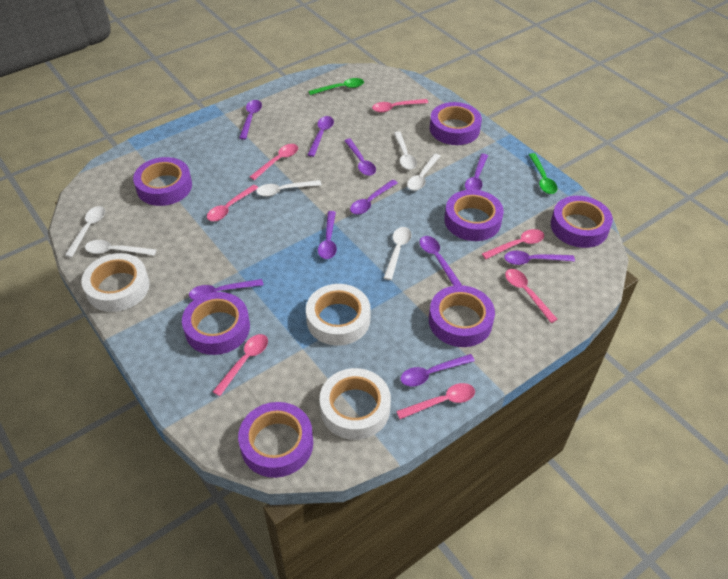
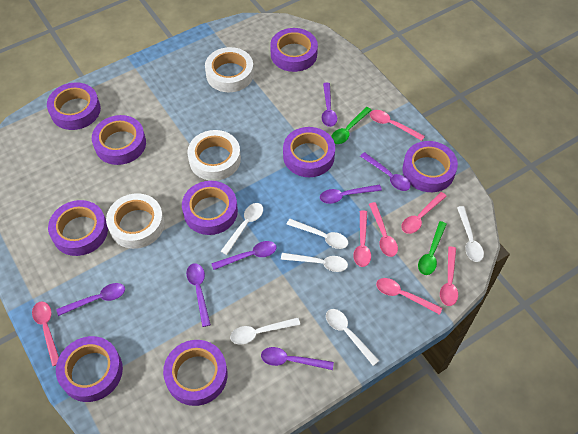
purple spoon: [189,279,263,300] [239,100,262,140] [308,116,334,157] [318,211,337,259] [344,139,376,176] [350,179,397,215] [400,354,475,387] [420,236,462,286] [465,154,488,190] [504,251,575,265] = 10 -> [56,283,125,316] [186,263,211,327] [211,241,277,270] [261,347,334,370] [320,185,382,204] [322,83,337,127] [360,152,411,191] = 7
purple tape: [133,157,192,206] [182,292,250,355] [238,402,313,478] [429,285,495,347] [430,102,482,145] [444,190,504,241] [551,196,613,248] = 7 -> [47,82,101,130] [48,200,108,256] [56,336,123,402] [92,115,146,165] [163,340,228,406] [182,181,238,235] [270,28,318,72] [283,127,335,177] [402,141,458,192] = 9

